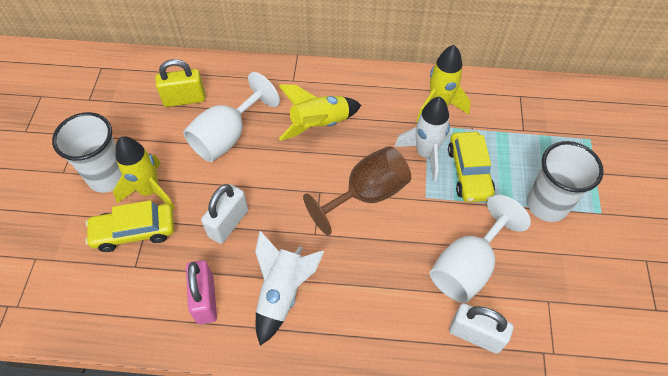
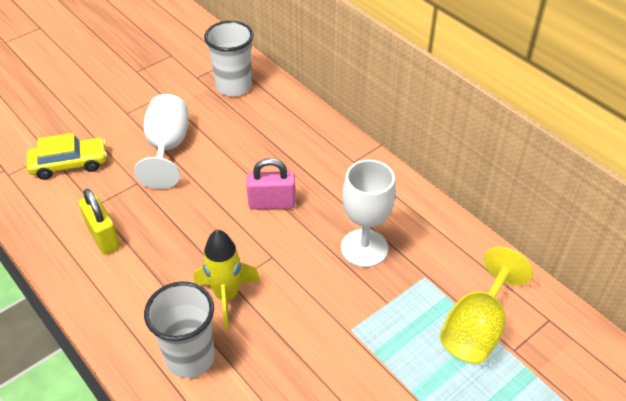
brown goblet: [303,146,411,235] = 1 -> none = 0
white padlock: [201,184,248,244] [449,303,513,354] = 2 -> none = 0
white rocket: [255,231,324,346] [394,97,450,181] = 2 -> none = 0
yellow car: [85,200,174,252] [448,132,495,202] = 2 -> [27,133,107,180] = 1
yellow goblet: none = 0 -> [440,247,533,364] = 1
yellow rocket: [113,136,175,209] [278,84,361,141] [417,45,471,122] = 3 -> [194,230,260,329] = 1

